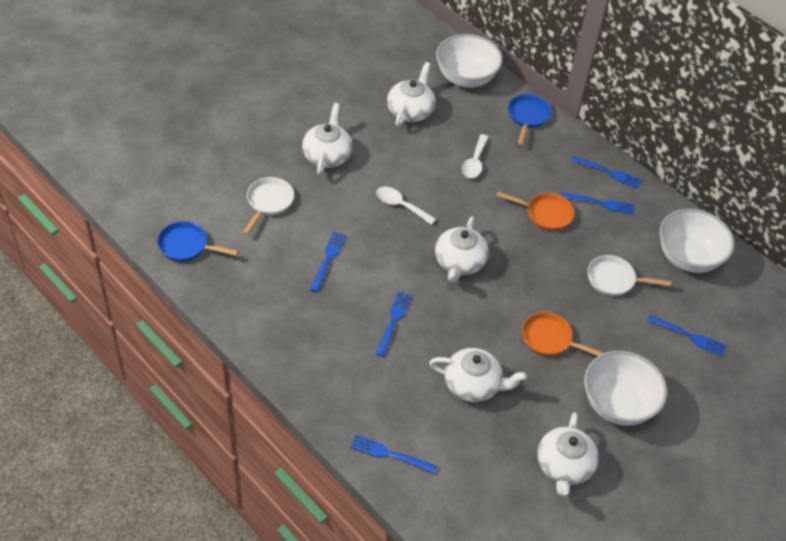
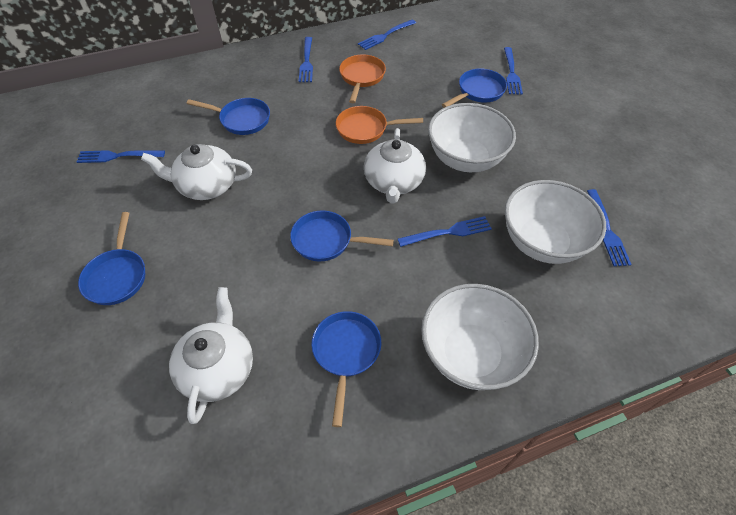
blue pan: [157,221,239,262] [508,94,551,145] = 2 -> [78,212,145,305] [187,98,270,135] [290,211,394,262] [311,311,381,427] [442,68,507,108] = 5
white pan: [243,177,294,235] [588,255,671,296] = 2 -> none = 0
white spoon: [376,187,436,225] [461,134,489,178] = 2 -> none = 0
white teapot: [302,103,353,175] [387,62,436,126] [429,348,527,402] [435,217,489,282] [537,412,599,497] = 5 -> [141,144,252,200] [169,287,253,424] [364,128,426,204] = 3

